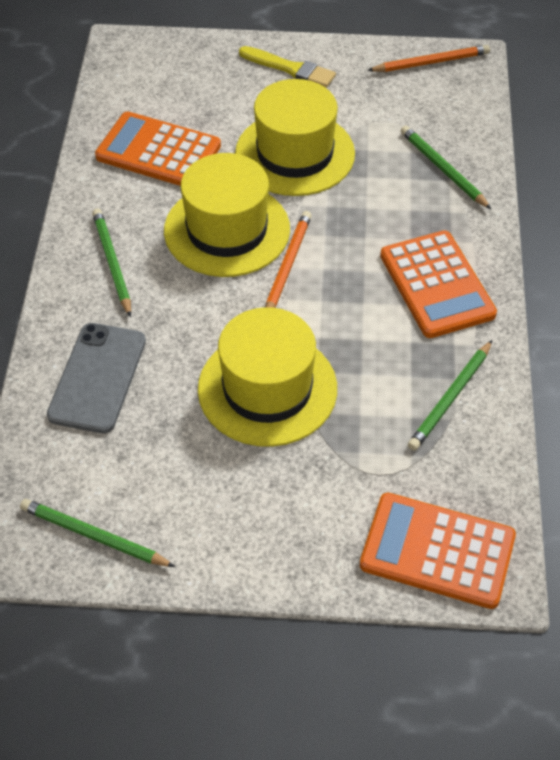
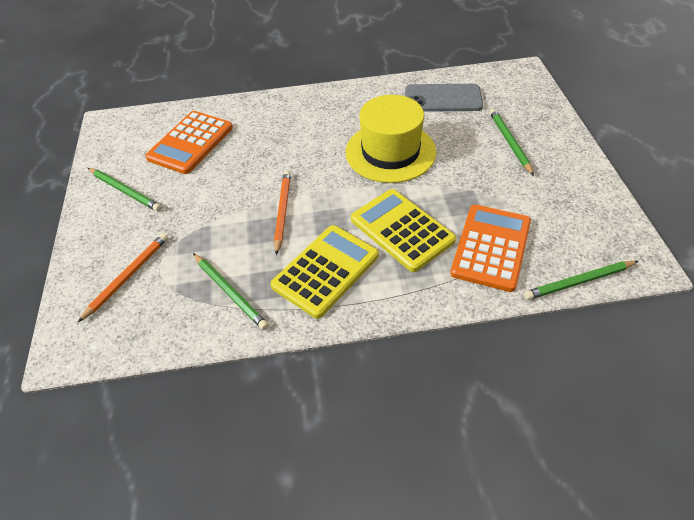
orange calculator: [95,111,221,186] [360,493,516,609] [380,230,497,338] = 3 -> [145,111,233,174] [450,205,531,292] = 2
yellow brush: [239,46,336,88] = 1 -> none = 0
yellow calculator: none = 0 -> [270,225,379,319] [351,189,456,272] = 2
yellow hat: [164,153,290,277] [198,307,337,447] [235,79,355,196] = 3 -> [346,95,436,183] = 1

